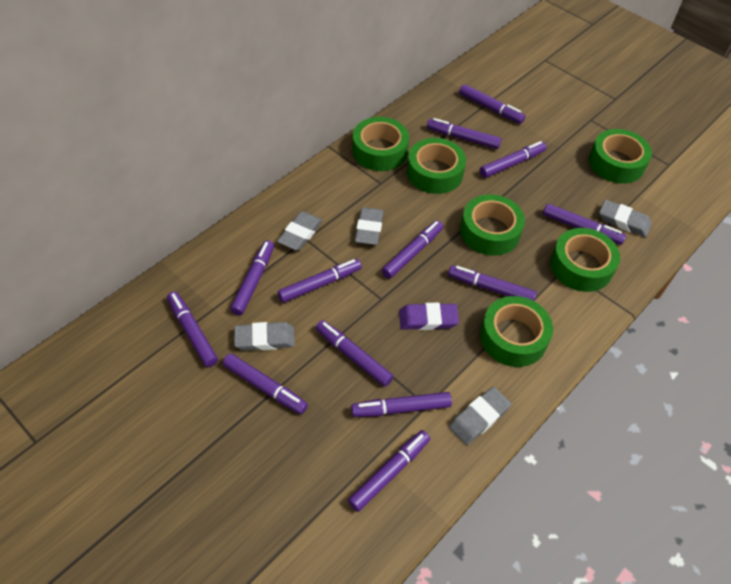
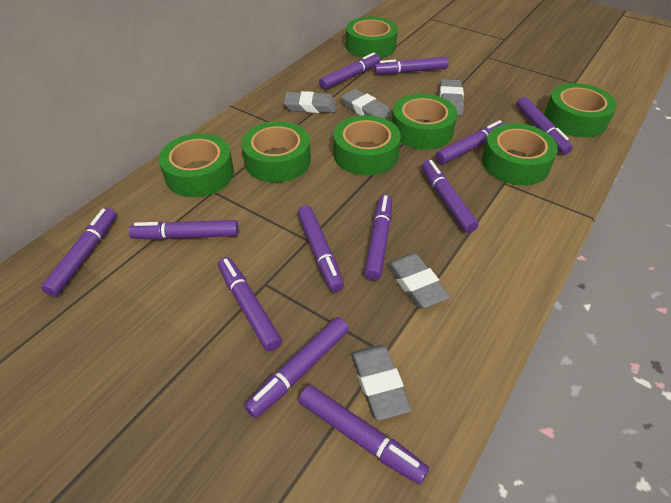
green tape: [352,117,409,171] [407,138,466,194] [460,194,525,256] [480,296,553,367] [550,228,620,292] [589,129,652,184] = 6 -> [159,133,234,197] [241,121,311,183] [333,115,401,176] [346,17,398,58] [392,94,457,150] [482,123,558,185] [544,83,617,137] = 7
purple eraser: [399,303,459,330] = 1 -> none = 0
purple marker: [167,291,218,367] [223,353,308,414] [230,240,274,315] [278,259,362,303] [316,320,394,387] [348,430,430,512] [351,392,452,417] [382,220,443,279] [427,118,501,149] [448,265,537,301] [459,84,525,124] [480,141,547,178] [543,204,626,245] = 13 -> [41,208,117,297] [129,220,239,240] [218,257,282,351] [244,317,349,418] [297,205,344,292] [299,385,429,485] [319,52,380,90] [364,195,392,280] [374,57,449,74] [422,160,479,233] [436,120,505,164] [516,97,573,154] = 12

